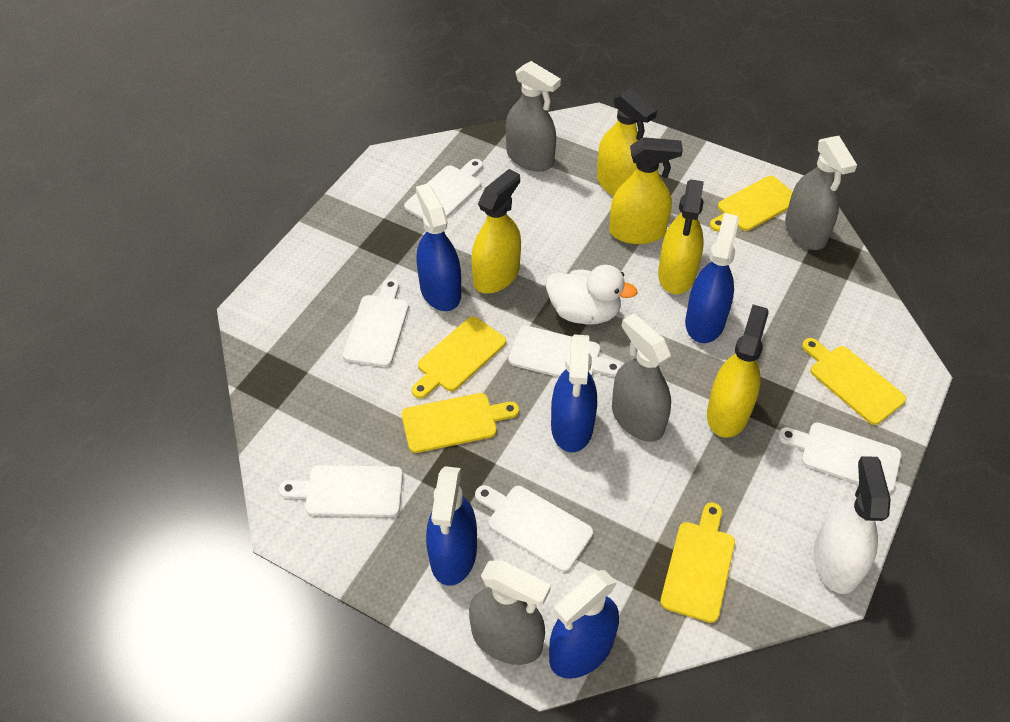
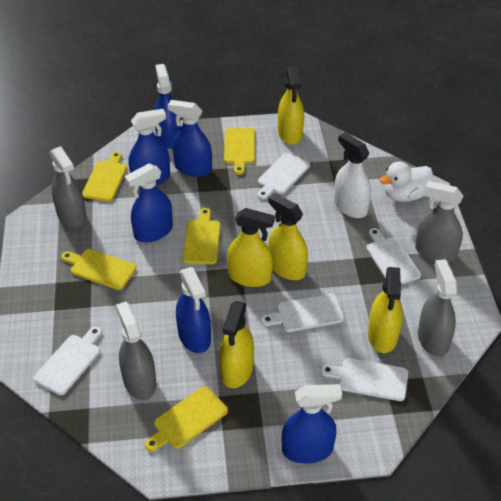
blue spray bottle: [416,183,461,311] [426,466,477,586] [549,570,619,679] [551,335,597,452] [685,213,739,343] = 5 -> [124,163,173,242] [129,109,170,187] [154,64,181,149] [168,100,212,177] [176,267,211,353] [282,384,342,464] = 6
white cutting board: [279,465,403,517] [343,278,409,367] [404,159,483,220] [475,485,593,572] [508,326,622,377] [778,422,901,493] = 6 -> [33,326,102,395] [257,153,310,200] [261,294,344,332] [321,358,408,401] [366,228,421,285] = 5

